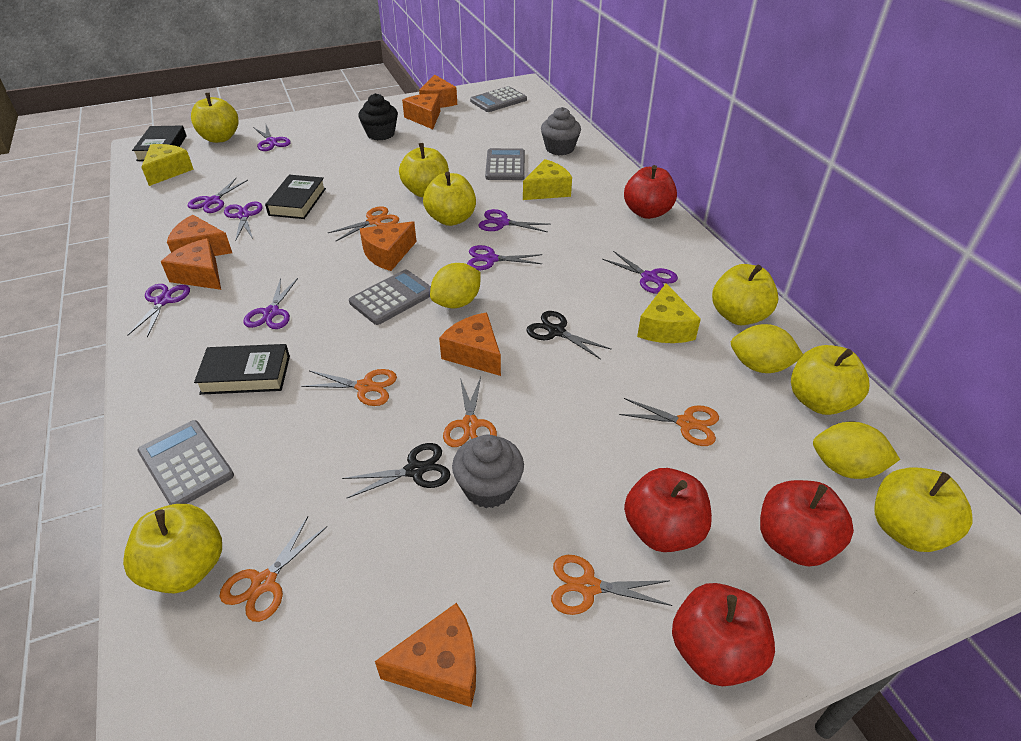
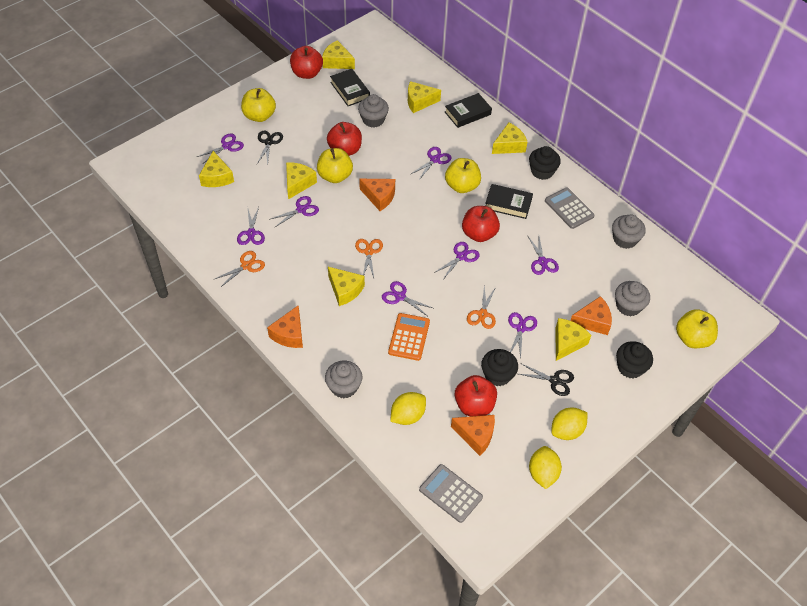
black cupcake: [358,93,398,140] = 1 -> [481,349,518,386] [529,146,561,180] [616,341,653,378] = 3
grey calculator: [137,420,234,505] [349,270,431,325] [470,86,527,112] [485,148,525,180] = 4 -> [419,464,483,523] [545,188,595,229] = 2
grey cupcake: [452,434,524,508] [541,107,581,155] = 2 -> [325,361,362,399] [358,94,389,128] [612,215,646,249] [615,281,650,316] = 4
orange calculator: none = 0 -> [388,313,430,361] = 1
orange cheese: [161,238,221,290] [167,215,232,256] [360,221,417,271] [375,603,476,707] [402,93,440,129] [419,75,457,108] [439,312,501,376] = 7 -> [267,305,303,348] [359,179,395,211] [451,415,495,456] [570,296,612,335] = 4
orange scissors: [220,517,327,622] [301,369,397,406] [328,206,399,241] [443,377,497,447] [551,555,672,615] [619,398,719,446] = 6 -> [213,251,265,288] [355,239,383,278] [467,286,496,329] = 3
yellow apple: [123,504,222,593] [191,93,238,143] [399,143,449,197] [423,172,476,226] [712,264,778,325] [791,345,869,415] [874,467,973,552] = 7 -> [241,88,276,122] [317,148,353,183] [445,158,481,193] [676,309,718,348] = 4
yellow cheese: [141,144,194,186] [523,159,572,200] [637,283,701,343] = 3 -> [199,151,234,187] [286,162,317,200] [322,40,355,69] [328,267,365,306] [408,81,441,113] [492,123,527,154] [556,318,591,361] = 7

